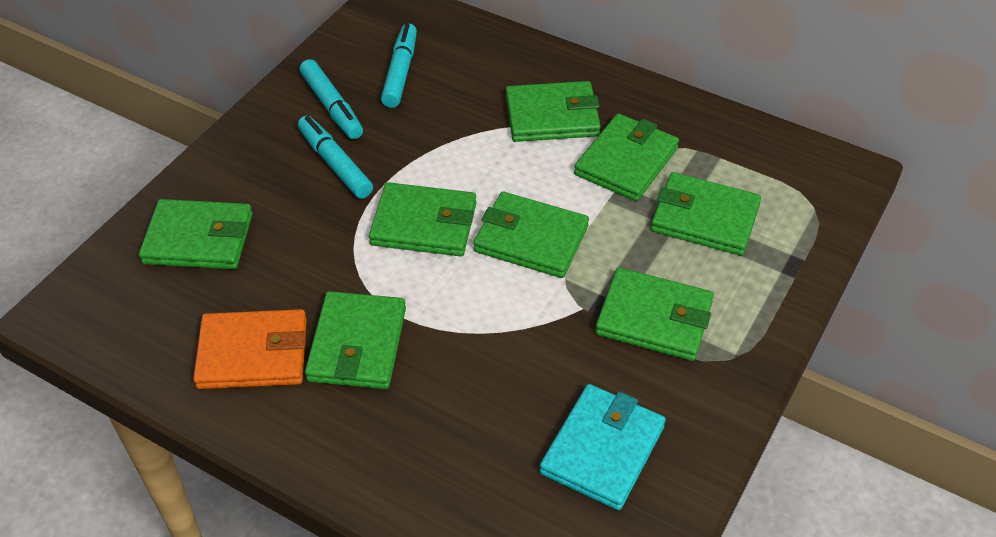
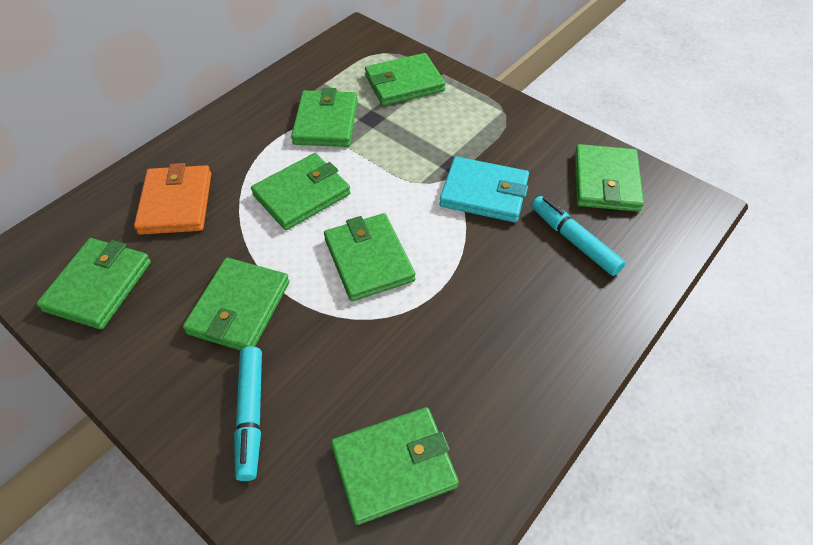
turquoise marker: [298,116,373,199] [300,59,363,139] [381,23,417,108] = 3 -> [234,346,262,481] [531,196,626,276] = 2

